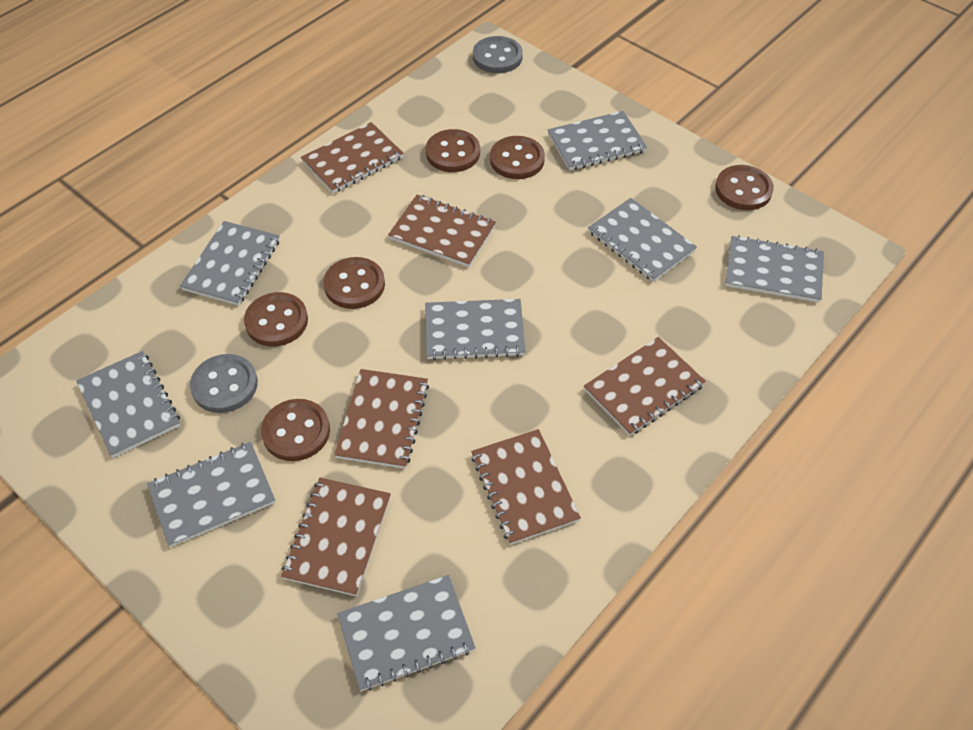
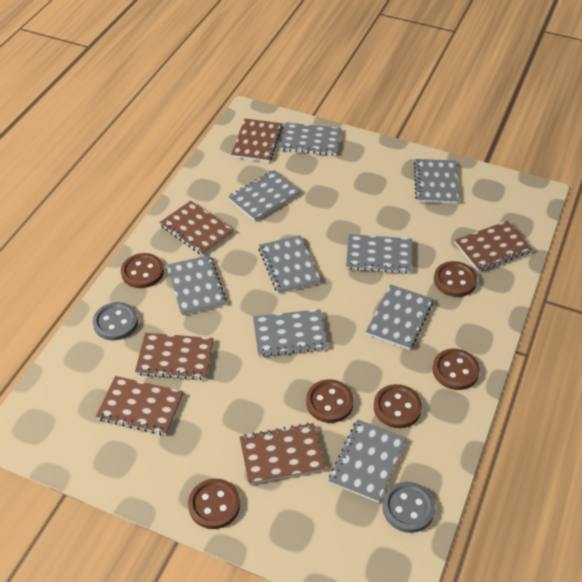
grey notebook: [76,351,180,458] [147,442,275,547] [180,221,280,306] [337,575,476,691] [425,299,525,360] [548,111,647,171] [588,198,697,282] [725,235,824,303] = 8 -> [166,255,227,315] [228,170,301,221] [253,309,328,357] [259,235,321,293] [280,123,341,156] [329,419,406,503] [346,234,412,274] [366,284,433,350] [414,159,459,204] = 9

